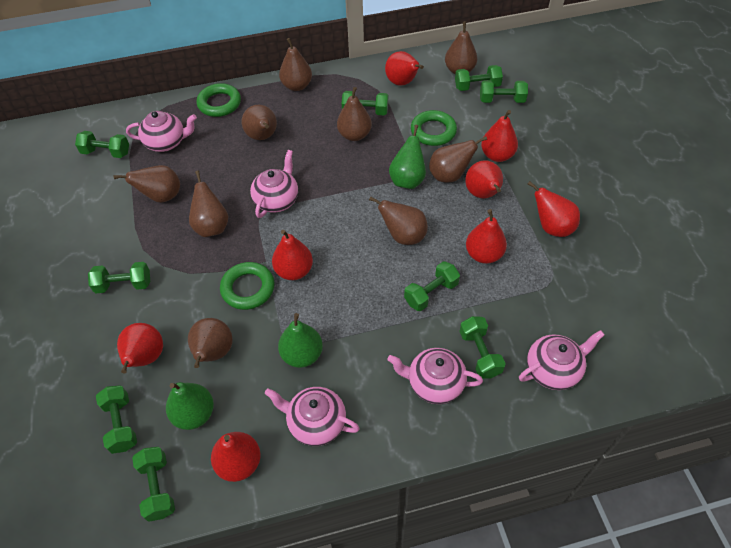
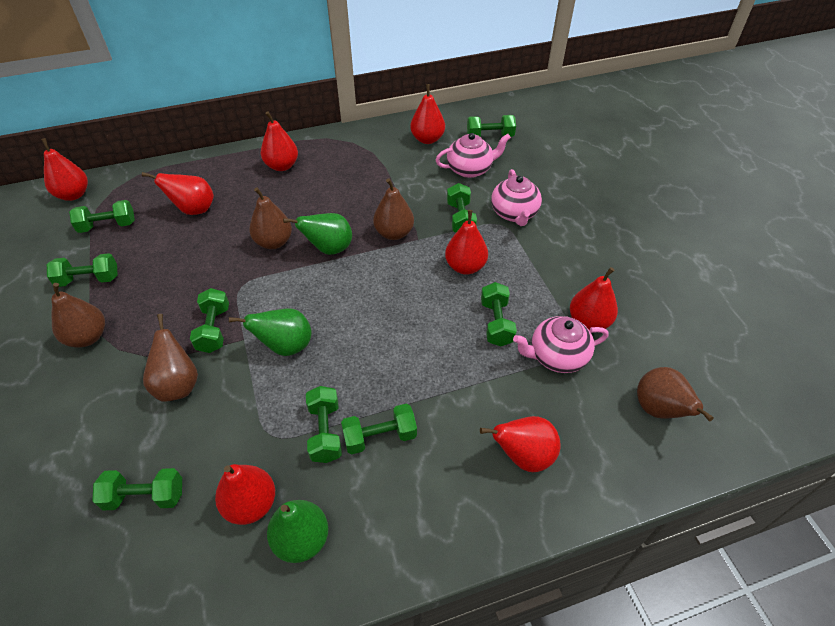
brown pear: [113,165,180,203] [188,318,233,368] [189,170,228,237] [242,105,277,140] [279,38,312,91] [337,87,372,141] [369,196,428,245] [429,136,487,182] [445,21,478,74] = 9 -> [51,283,105,348] [143,314,198,402] [249,187,292,249] [373,178,414,240] [637,367,714,421] = 5
green ring: [196,83,241,117] [220,262,275,310] [411,110,457,146] = 3 -> none = 0
pink teapot: [126,111,197,152] [250,150,298,218] [265,387,360,446] [387,348,483,404] [519,330,605,390] = 5 -> [436,133,511,178] [491,169,542,226] [513,316,609,373] = 3

